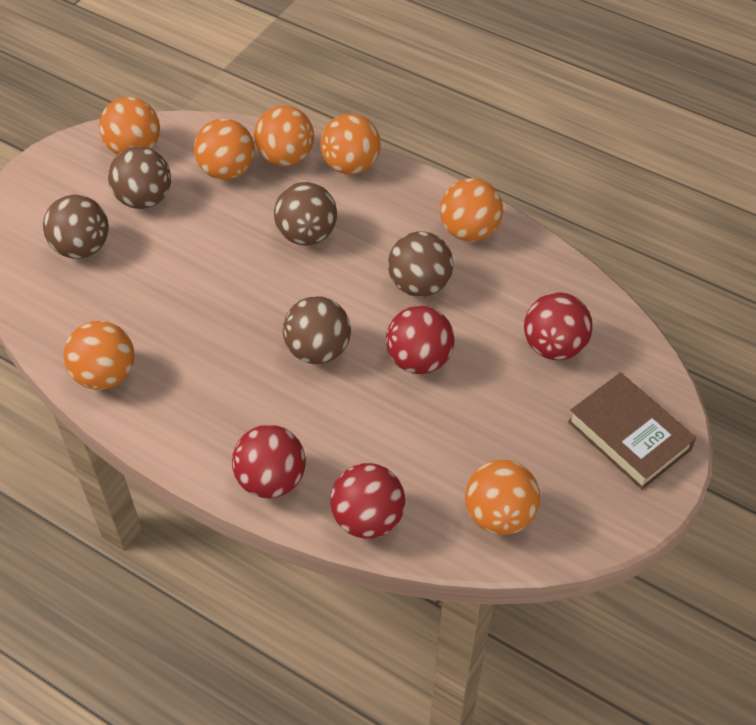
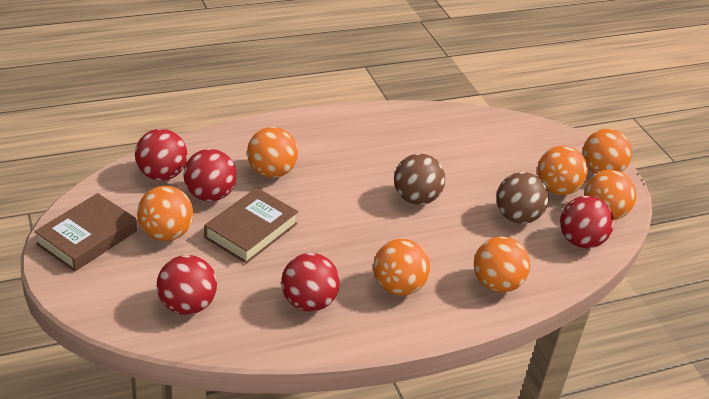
brown ball: [43,195,109,259] [108,147,171,209] [274,182,337,246] [283,296,351,364] [388,232,453,297] = 5 -> [394,154,445,205] [496,172,549,224] = 2
brown book: [568,372,696,490] = 1 -> [34,193,137,272] [204,188,298,264] = 2
red ball: [232,425,306,499] [330,463,405,539] [386,306,454,374] [524,293,593,360] = 4 -> [135,129,188,181] [157,255,217,315] [183,149,237,201] [281,253,340,312] [560,196,614,248] = 5

